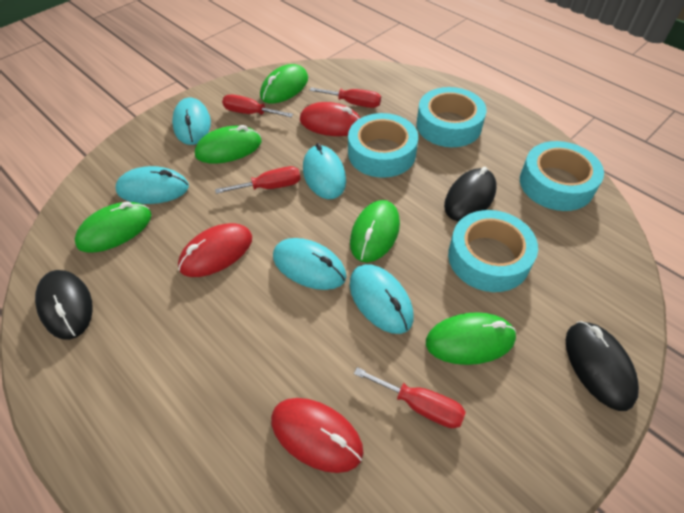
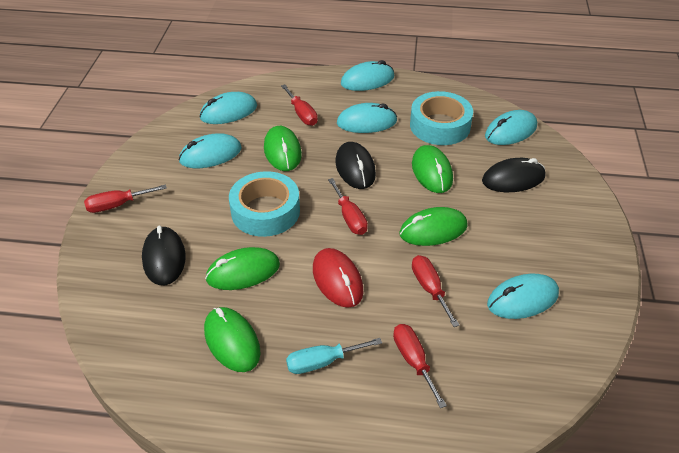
red mouse: [178,223,252,277] [271,398,363,473] [300,102,360,136] = 3 -> [313,248,363,308] = 1
red screwdriver: [215,166,301,194] [222,94,293,117] [309,87,381,108] [354,367,466,428] = 4 -> [84,184,167,213] [281,85,318,126] [328,178,368,235] [393,324,447,408] [412,255,459,327] = 5
turquoise mouse: [116,166,189,204] [172,98,211,145] [273,238,346,290] [303,143,346,199] [350,264,413,334] = 5 -> [179,133,242,168] [200,92,257,124] [337,103,397,133] [341,60,394,91] [485,110,537,145] [487,274,559,319] = 6
turquoise screwdriver: none = 0 -> [286,338,382,374] = 1
turquoise tape: [348,113,418,178] [417,87,487,147] [448,210,538,292] [520,141,604,211] = 4 -> [229,171,300,237] [410,91,473,145] = 2

